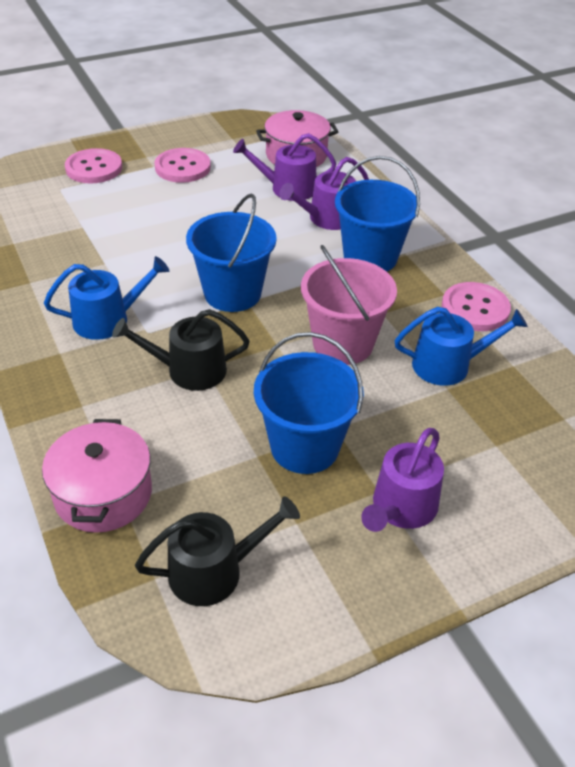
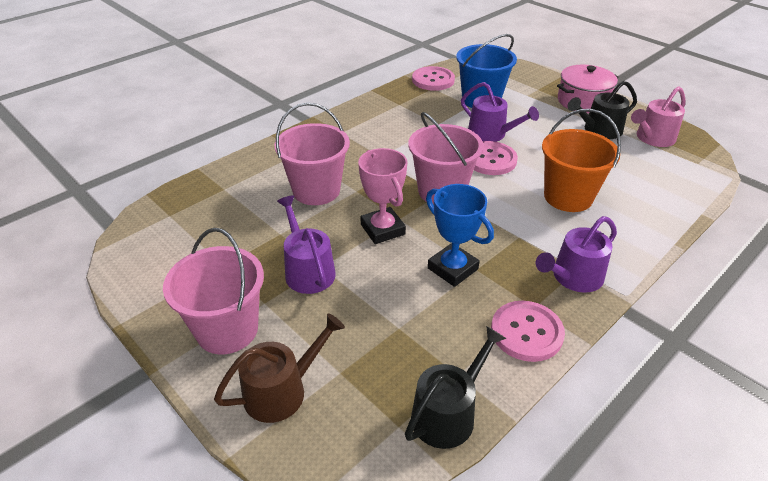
blue bucket: [186,194,276,312] [254,332,364,474] [335,156,420,272] = 3 -> [456,34,517,108] = 1
blue trophy: none = 0 -> [426,184,494,287] = 1
blue watering can: [44,256,169,340] [395,307,528,386] = 2 -> none = 0
brown watering can: none = 0 -> [214,313,345,423] = 1
orange bucket: none = 0 -> [542,109,621,212] = 1
pink bucket: [301,245,397,365] = 1 -> [163,228,264,354] [274,102,350,205] [408,112,484,205] = 3
pink pot: [42,419,152,533] [256,110,338,167] = 2 -> [557,65,618,113] = 1
pink trophy: none = 0 -> [358,148,407,244] = 1
pink watering can: none = 0 -> [631,86,686,147] = 1

